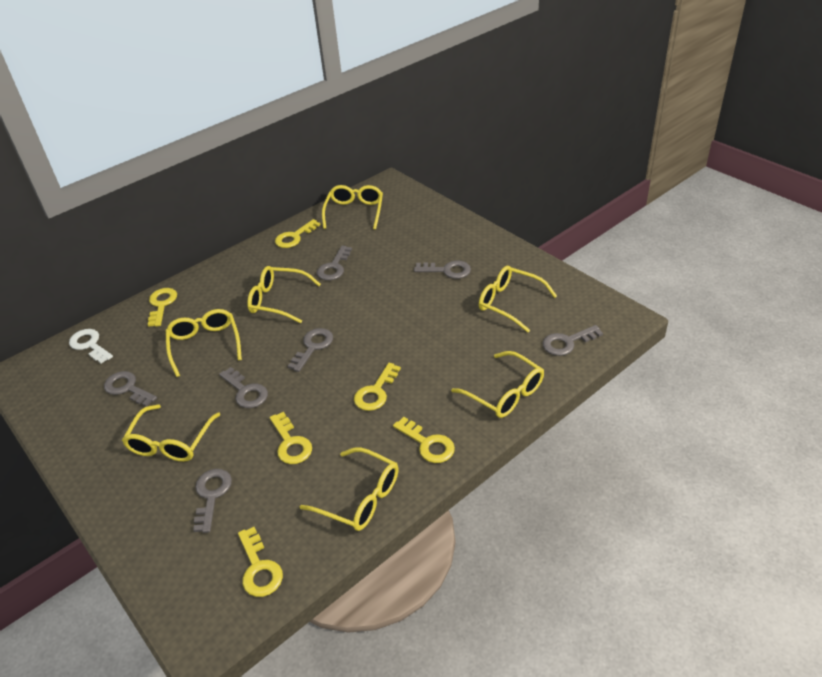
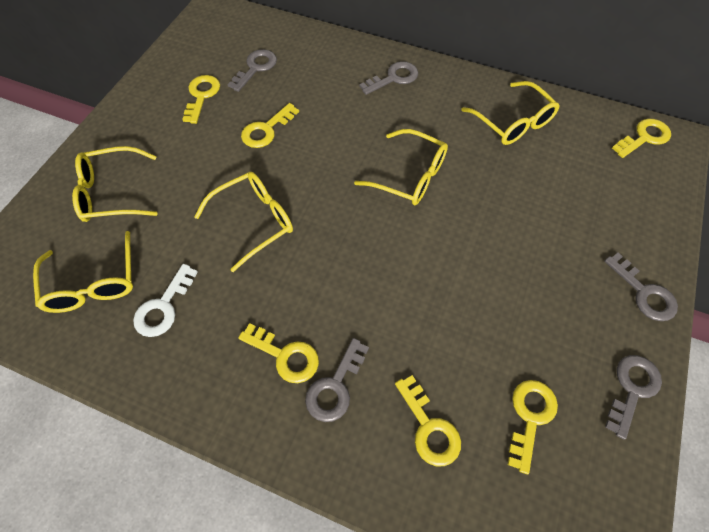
grey key: [104,371,157,407] [193,469,232,533] [219,367,268,408] [288,328,333,372] [317,246,352,280] [414,261,471,279] [542,325,603,356] = 7 -> [227,49,277,92] [305,338,369,422] [359,61,418,95] [604,253,678,321] [605,355,662,440] = 5
yellow glasses: [122,404,221,462] [166,309,242,377] [247,266,321,323] [300,447,398,531] [322,185,383,230] [451,351,544,418] [479,266,557,332] = 7 -> [33,231,133,313] [72,146,157,222] [194,172,293,272] [354,129,448,205] [461,81,560,145] = 5

